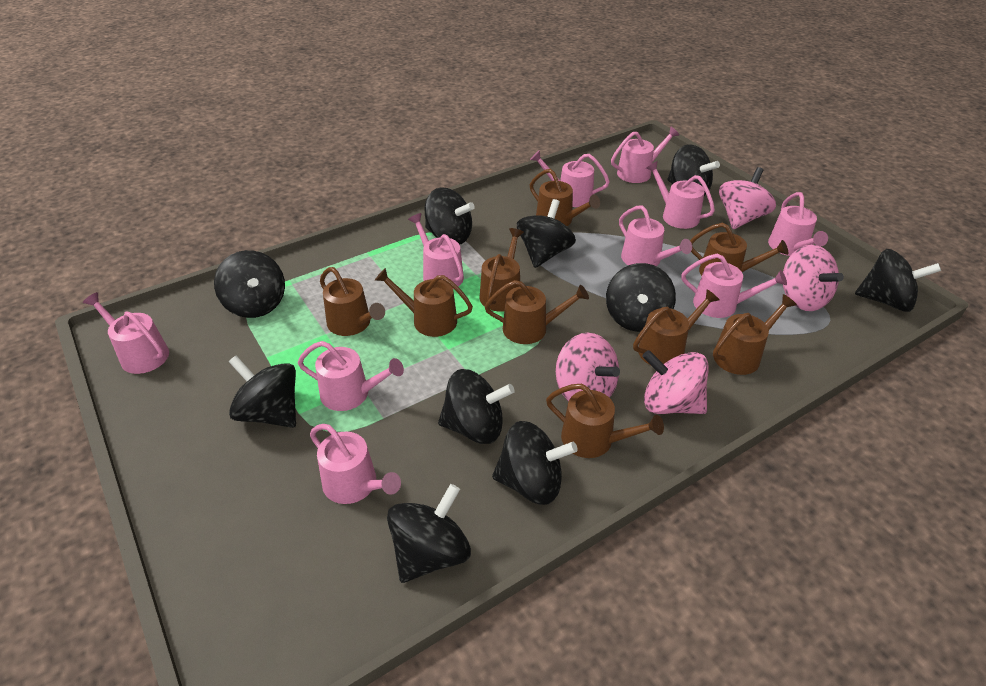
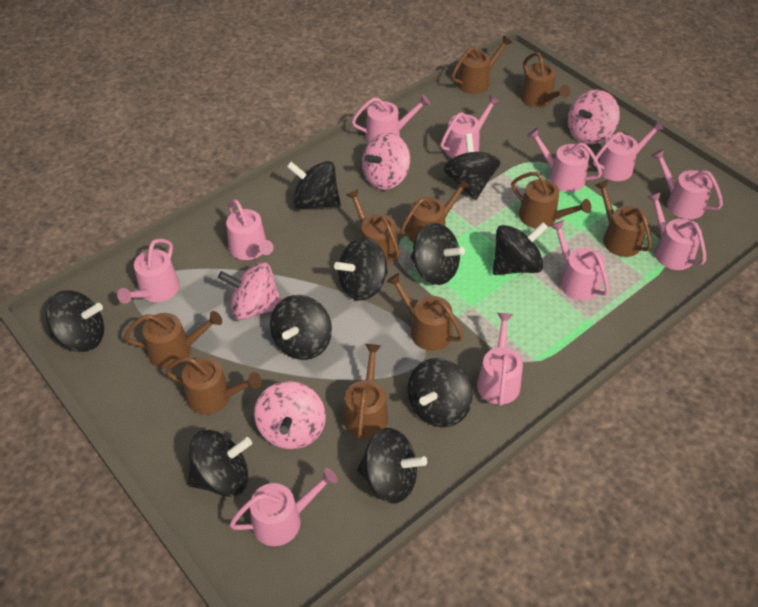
brown watering can: [320,267,385,336] [375,268,473,337] [480,228,524,312] [485,280,589,344] [530,169,600,226] [546,384,664,458] [633,289,720,365] [690,223,788,276] [713,294,797,375] = 9 -> [124,311,222,368] [165,357,262,415] [344,344,388,441] [346,189,400,264] [387,273,464,351] [400,178,471,243] [451,35,512,94] [511,172,591,228] [520,52,571,107] [595,180,652,257] = 10
pink watering can: [83,292,169,374] [298,341,404,411] [310,424,401,504] [408,213,464,286] [530,150,610,207] [611,126,679,183] [619,205,692,266] [646,161,715,229] [682,254,787,318] [768,192,828,256] = 10 -> [117,239,179,304] [226,199,273,260] [229,468,338,546] [352,94,430,142] [441,95,500,158] [477,313,523,406] [527,128,602,192] [550,220,609,301] [593,120,664,181] [648,192,706,270] [651,149,723,219] = 11

